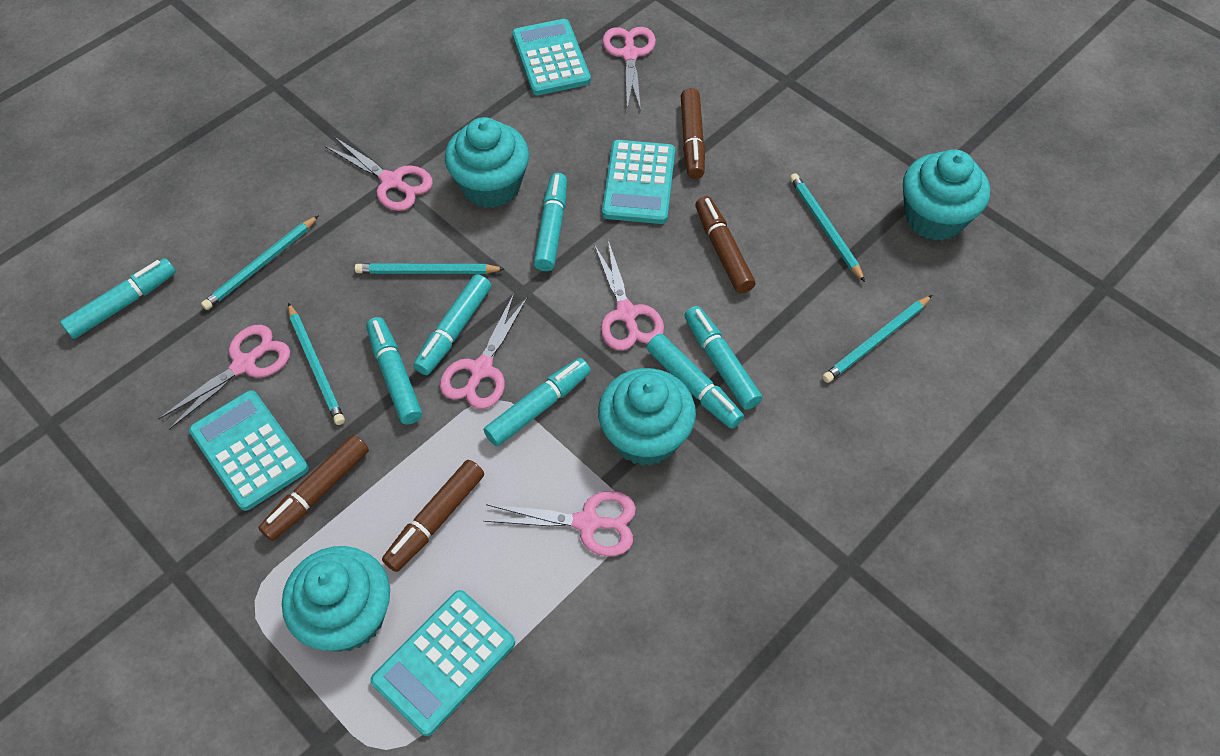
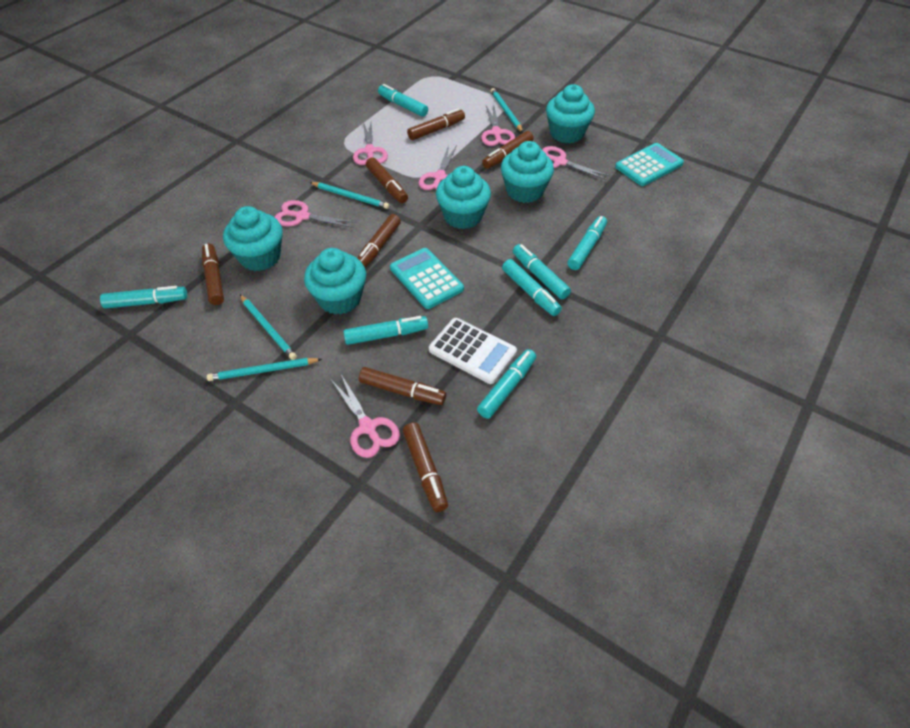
brown marker: [258,435,369,541] [382,460,484,572] [681,88,705,179] [695,196,755,293] = 4 -> [202,243,224,305] [357,214,401,268] [359,367,446,405] [366,157,408,203] [403,422,448,512] [407,108,465,140] [482,131,534,169] = 7
turquoise calculator: [189,390,309,511] [370,590,515,736] [512,19,591,95] [602,140,675,224] = 4 -> [390,248,464,309] [615,143,684,186] = 2
turquoise cupcake: [282,546,390,652] [445,117,529,208] [598,368,696,466] [903,149,990,241] = 4 -> [223,206,283,271] [304,248,366,315] [436,166,491,229] [501,141,554,203] [546,84,595,143] = 5
turquoise pencil: [201,215,319,310] [288,303,345,425] [355,264,505,274] [790,173,865,282] [822,295,932,383] = 5 -> [207,358,322,381] [240,295,297,360] [310,182,389,209] [491,88,523,132] = 4
white calculator: none = 0 -> [429,318,517,384] = 1

